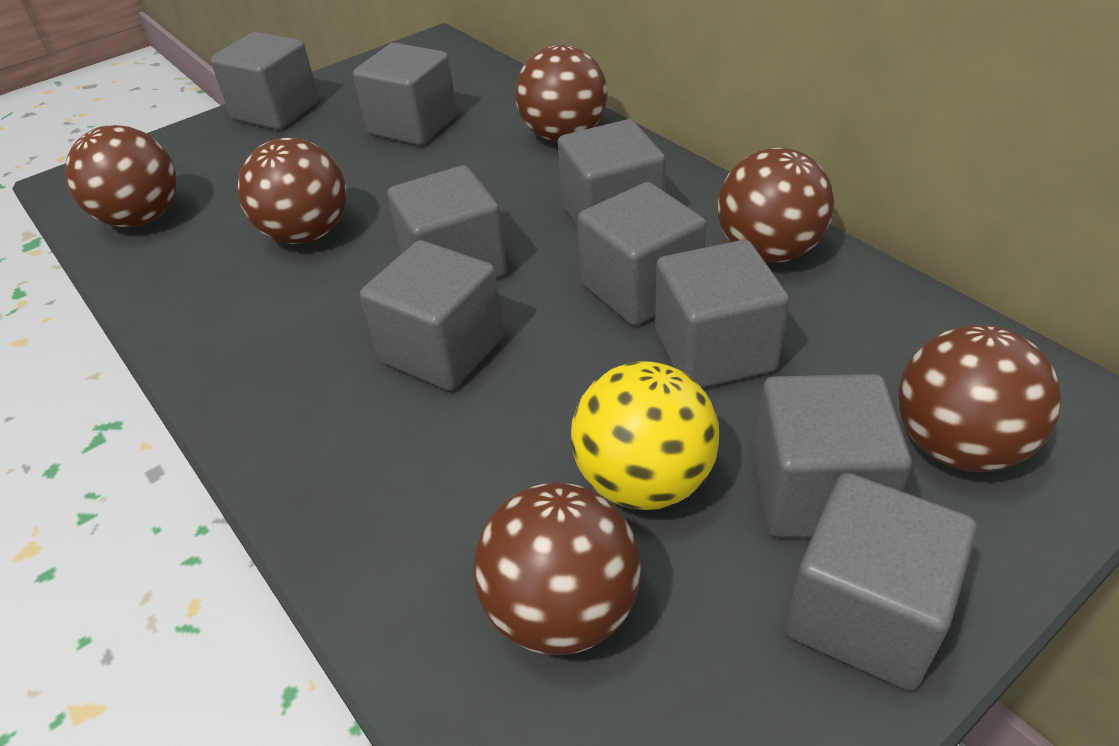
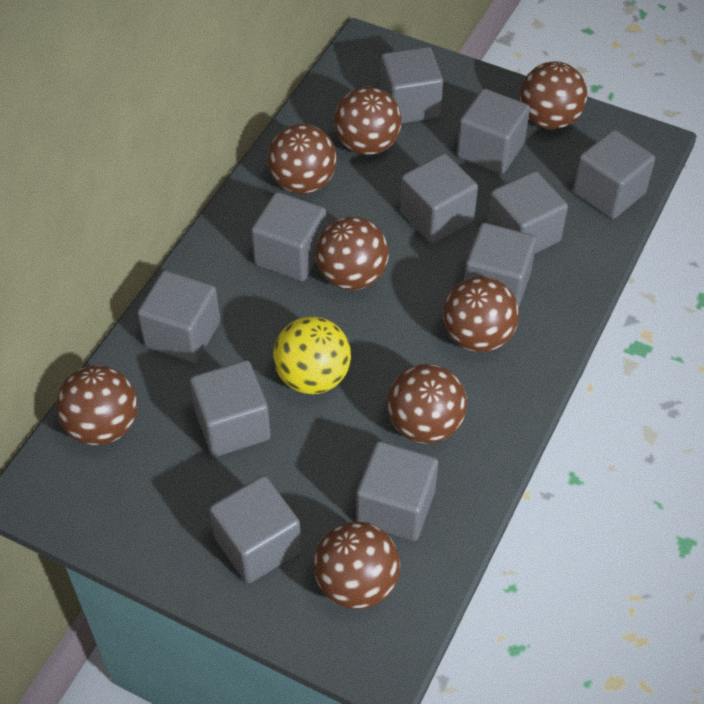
brown ball: [65,125,177,227] [237,138,346,244] [473,483,641,655] [515,45,608,142] [718,147,834,263] [898,325,1062,472] = 6 -> [56,365,137,445] [268,124,337,194] [313,521,400,609] [315,216,389,290] [334,87,402,155] [387,364,467,444] [443,276,519,352] [520,61,588,129] = 8
grey cube: [210,32,319,130] [353,43,457,146] [360,240,504,391] [388,165,507,278] [558,119,666,227] [578,182,707,326] [655,240,789,388] [753,374,912,537] [785,473,977,691] = 9 -> [137,270,220,363] [190,360,271,457] [209,476,302,583] [251,192,326,281] [356,441,438,541] [380,47,443,124] [400,153,478,244] [457,89,530,174] [464,223,537,307] [487,171,568,254] [573,130,655,219] = 11

